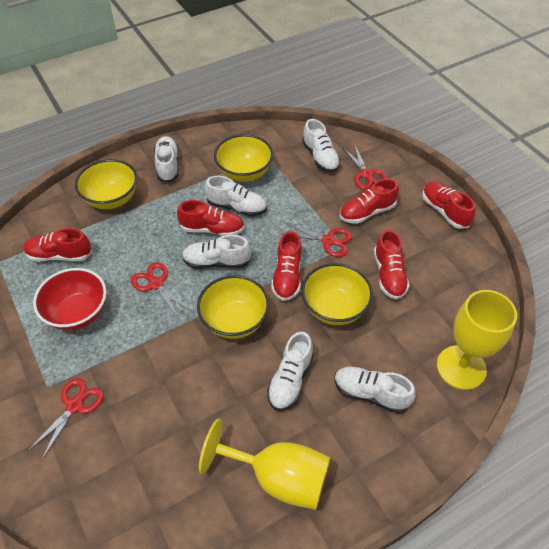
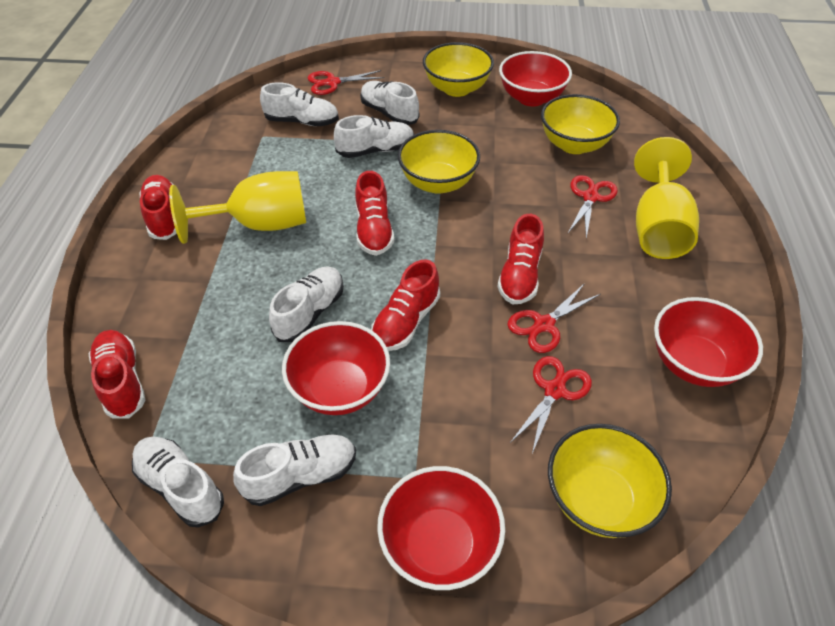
red bowl: [33,268,107,331] = 1 -> [282,321,390,415] [377,466,505,590] [499,51,572,106] [654,297,763,387] = 4
red shoe: [23,228,92,262] [177,200,244,236] [271,231,302,301] [339,179,399,224] [374,230,410,300] [422,182,475,229] = 6 -> [89,330,145,419] [139,175,177,240] [355,171,394,256] [371,259,440,351] [497,214,544,304] = 5

